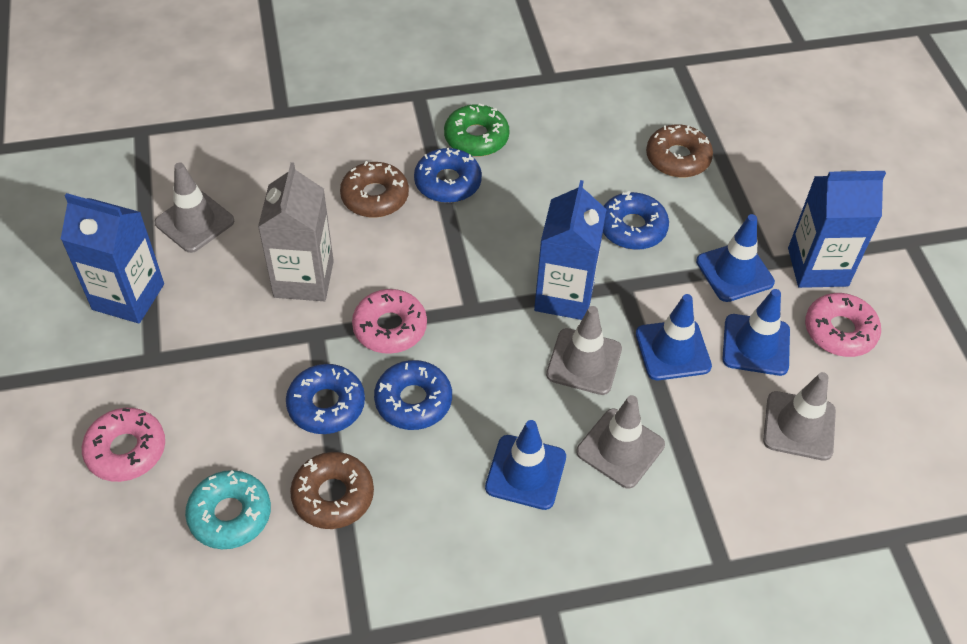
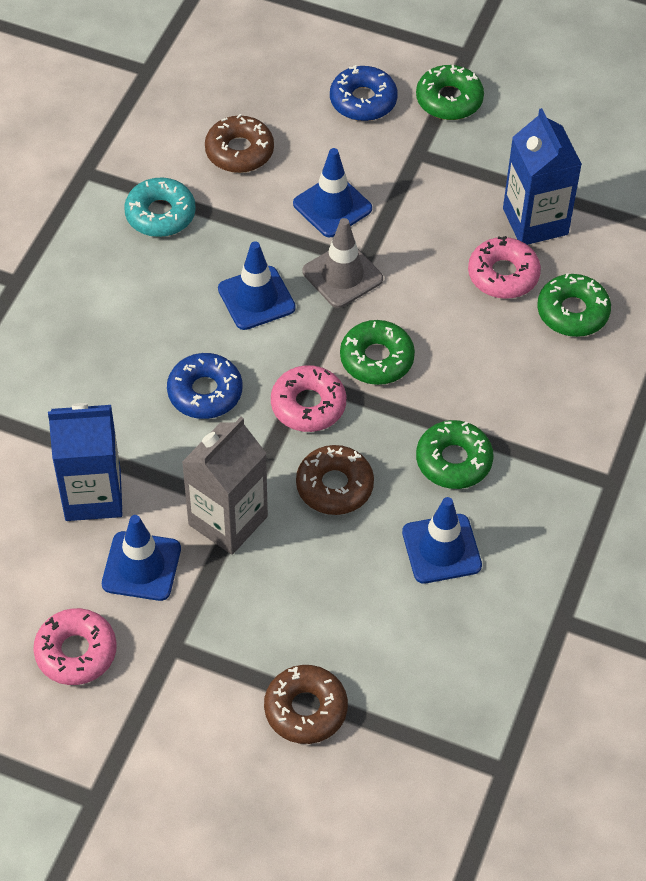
blue carton: [61,193,164,324] [534,180,607,320] [788,170,886,288] = 3 -> [48,403,123,521] [503,108,582,245] = 2
blue donut: [286,364,365,434] [374,360,452,430] [414,148,482,203] [603,191,669,250] = 4 -> [167,353,243,419] [330,65,397,121] = 2
green donut: [444,104,510,156] = 1 -> [340,320,415,385] [416,65,484,120] [416,420,493,489] [537,273,611,337] = 4
grey traffic cone: [155,163,235,253] [546,306,622,395] [576,395,665,489] [763,372,836,461] = 4 -> [302,218,383,308] = 1

